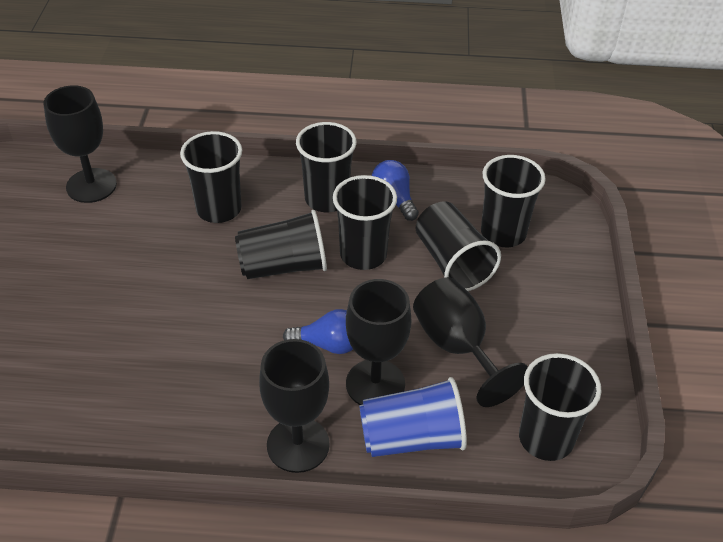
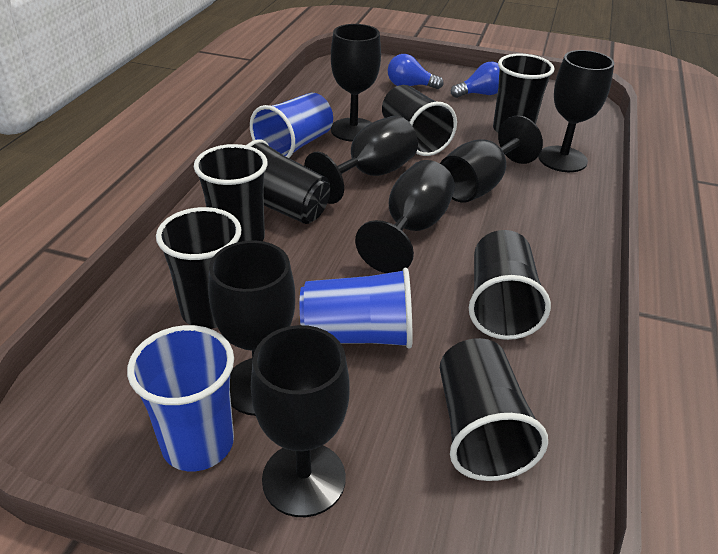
black goblet: [44,85,117,203] [259,339,330,473] [346,279,412,405] [413,277,528,407] = 4 -> [209,241,295,416] [251,325,350,517] [304,115,418,204] [331,24,381,142] [355,160,455,273] [440,115,543,203] [538,50,614,172] = 7
blue cup: [359,377,467,457] = 1 -> [127,325,234,471] [250,93,333,158] [300,268,413,349] = 3

